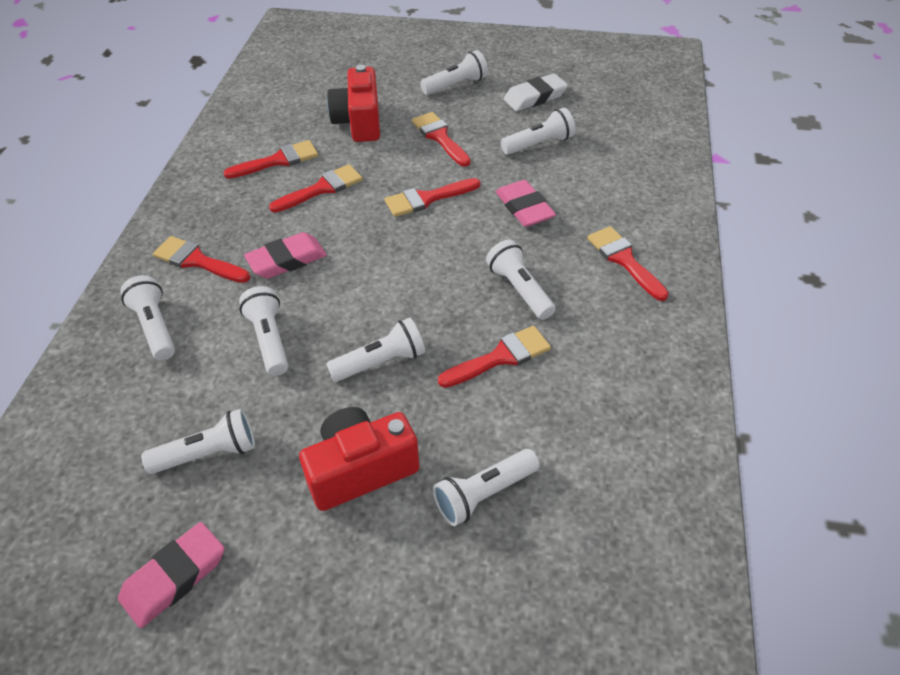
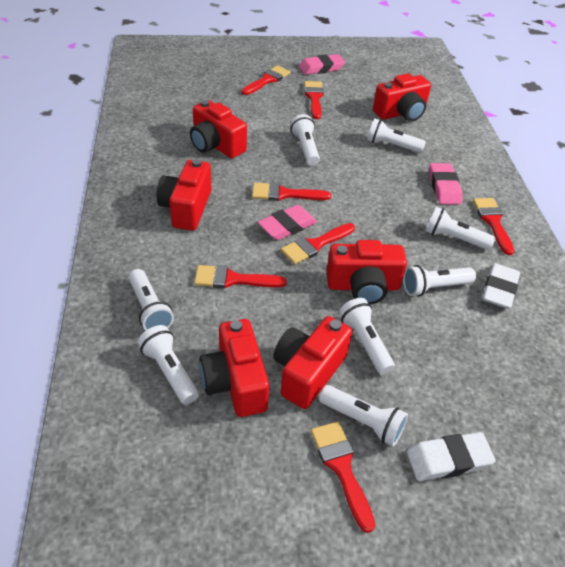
red camera: [299,407,420,511] [327,65,380,142] = 2 -> [156,159,211,231] [190,100,247,158] [200,319,269,417] [273,316,352,409] [326,240,407,304] [373,73,431,122] = 6
white eraser: [504,74,568,111] = 1 -> [407,432,496,481] [482,263,520,309] = 2

